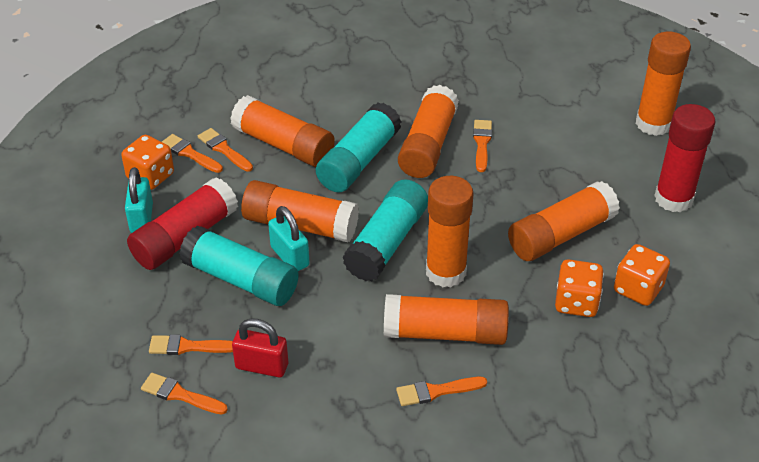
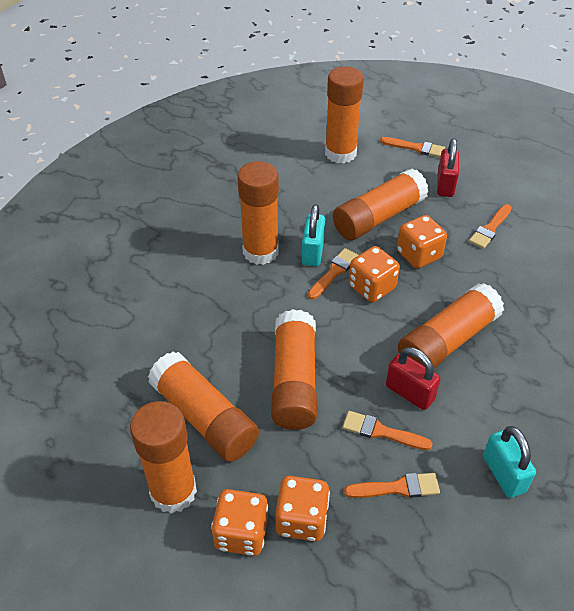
orange brush: [141,373,228,414] [149,334,233,355] [162,134,223,173] [198,128,253,172] [396,377,487,406] [473,120,492,172] = 6 -> [308,248,358,300] [342,411,433,450] [344,473,440,498] [380,137,445,157] [469,204,512,249] = 5
orange dice: [121,135,174,190] [555,259,604,317] [614,244,670,306] = 3 -> [211,489,268,556] [275,476,330,541] [349,246,400,303] [397,215,447,268] = 4
red glue stick: [127,177,238,270] [654,104,715,212] = 2 -> none = 0
red padlock: [232,318,288,377] = 1 -> [386,347,441,410] [437,138,459,197] = 2
turquoise glue stick: [179,225,299,306] [316,103,401,192] [342,179,428,281] = 3 -> none = 0

